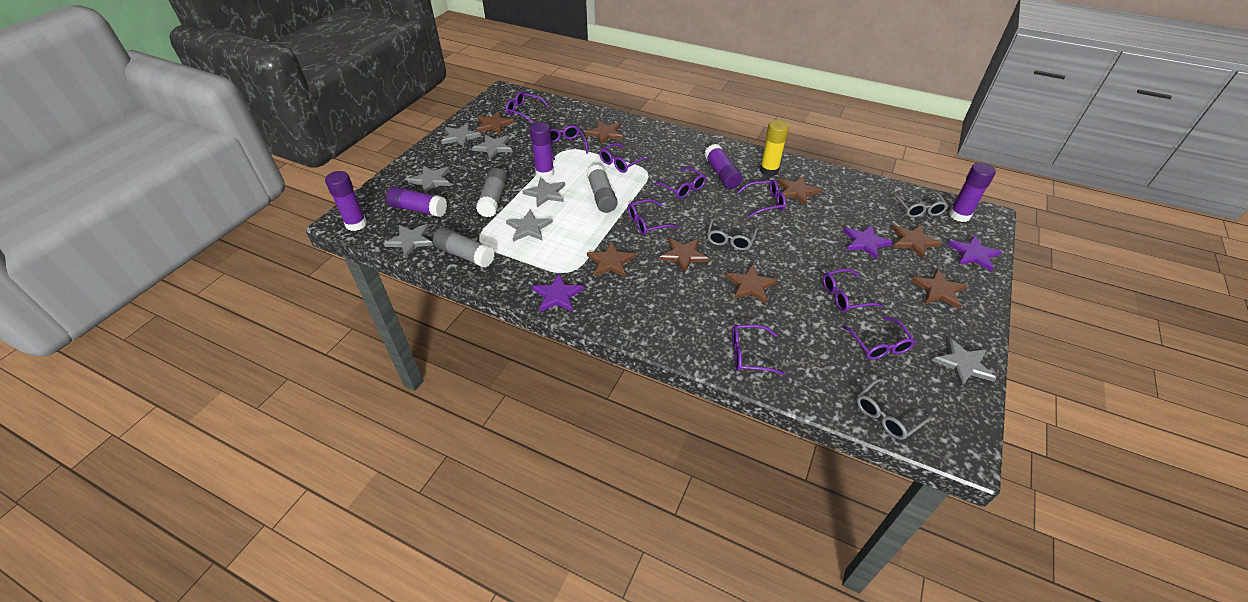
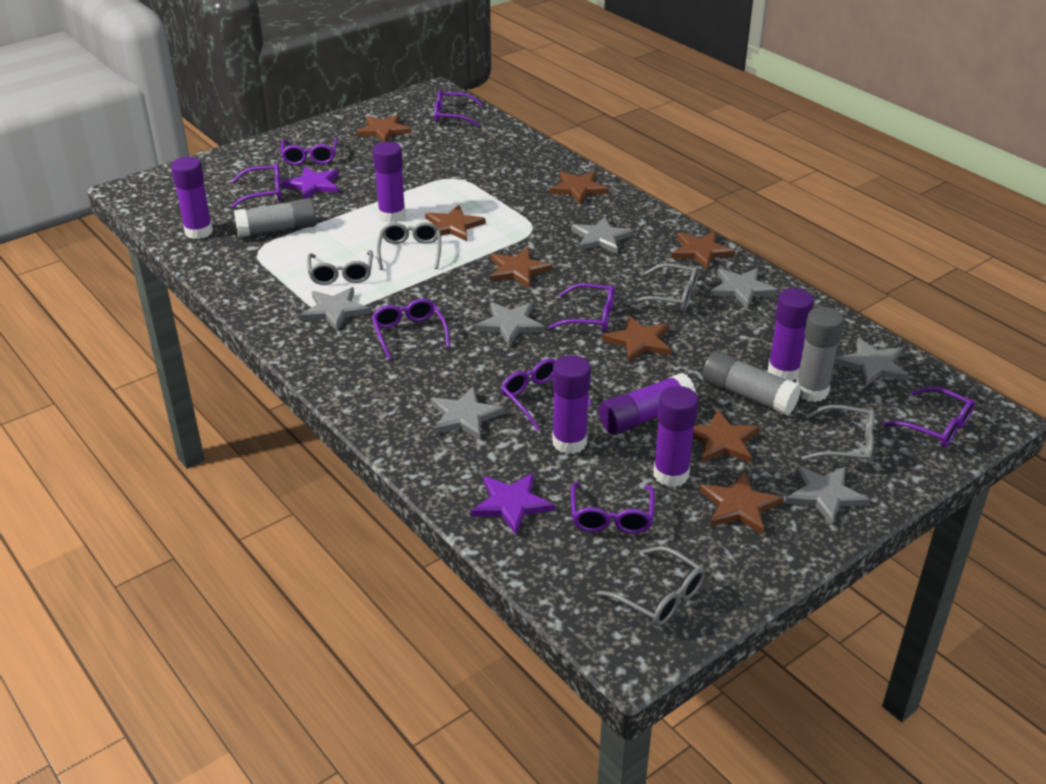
grey glasses: [707,218,758,250] [857,378,931,440] [890,191,948,218] = 3 -> [307,250,373,285] [377,222,441,270] [597,546,705,626] [630,263,699,311] [801,405,875,465] = 5
purple glasses: [506,91,549,123] [550,125,588,160] [599,143,649,173] [628,199,679,235] [653,167,706,199] [732,325,785,375] [737,179,786,217] [823,268,883,312] [843,317,915,360] = 9 -> [231,163,281,208] [281,138,338,165] [372,298,450,360] [434,90,483,127] [501,358,592,431] [549,283,615,331] [571,482,655,534] [883,387,975,447] = 8
purple glue stick: [325,171,367,231] [386,186,447,217] [530,122,554,179] [704,144,742,189] [949,163,996,222] = 5 -> [171,157,213,239] [373,142,406,223] [552,355,591,454] [599,373,696,435] [653,386,699,487] [768,288,814,381] = 6
purple star: [532,273,584,312] [843,225,893,260] [948,235,1002,272] = 3 -> [282,167,339,199] [471,473,555,535] = 2
yellow glue stick: [760,120,789,176] = 1 -> none = 0

